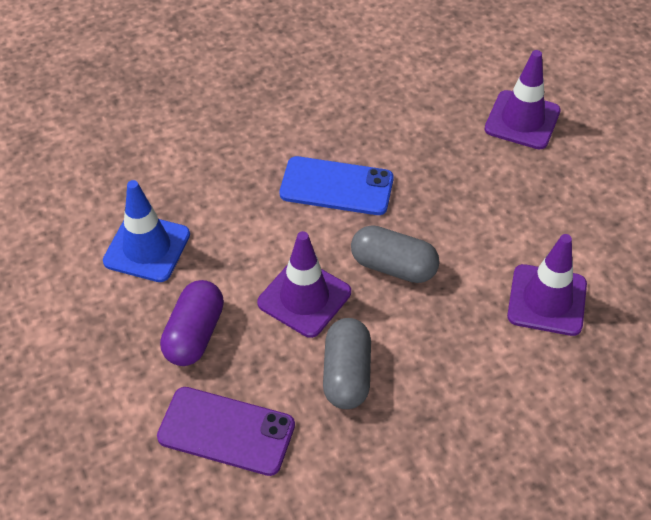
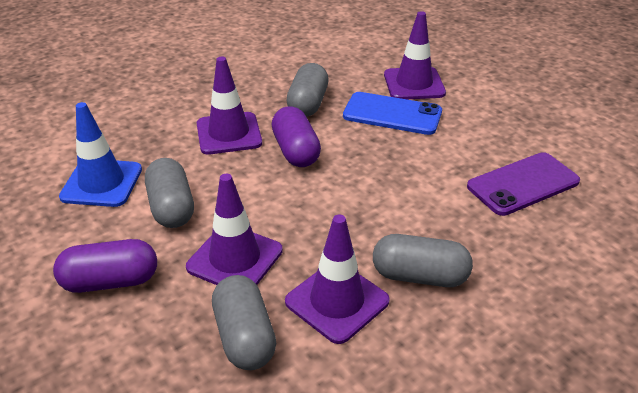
grey capsule: [323,318,371,409] [351,225,440,283] = 2 -> [145,158,194,228] [212,275,276,370] [286,63,328,117] [373,234,473,287] = 4
purple capsule: [160,280,224,366] = 1 -> [53,239,157,293] [271,106,321,167] = 2
purple traffic cone: [257,231,351,338] [484,50,561,150] [507,234,587,336] = 3 -> [186,174,283,285] [197,57,262,154] [285,215,390,344] [384,11,446,99] = 4

